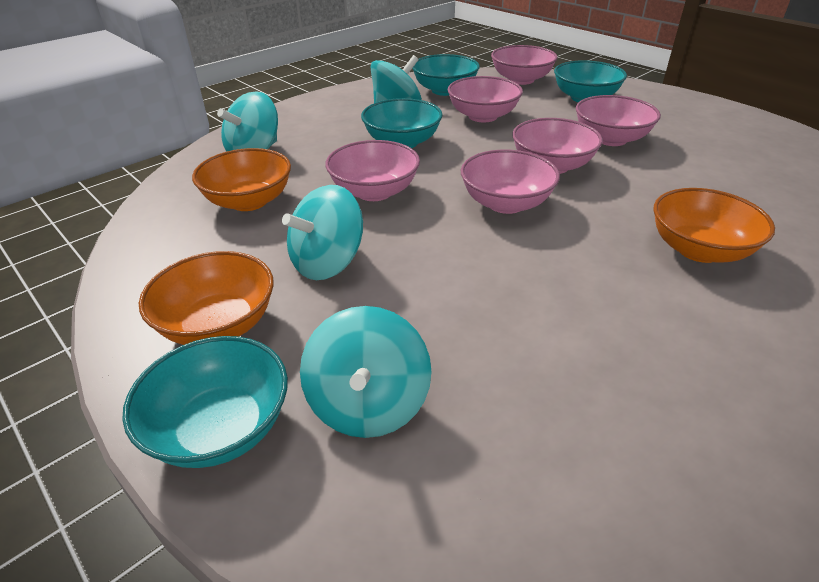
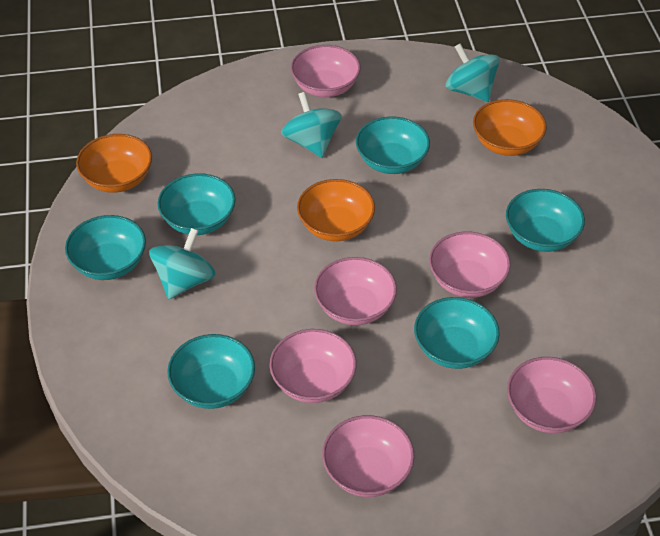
turquoise bowl: [122,336,288,468] [361,98,443,148] [412,54,480,96] [554,60,627,102] = 4 -> [65,215,146,280] [158,173,236,235] [167,334,255,409] [356,116,430,174] [414,297,500,369] [506,189,585,252] = 6
turquoise spinning top: [217,91,278,152] [282,185,363,280] [300,306,431,438] [370,55,422,103] = 4 -> [149,228,215,299] [281,92,342,158] [446,43,500,102] = 3

